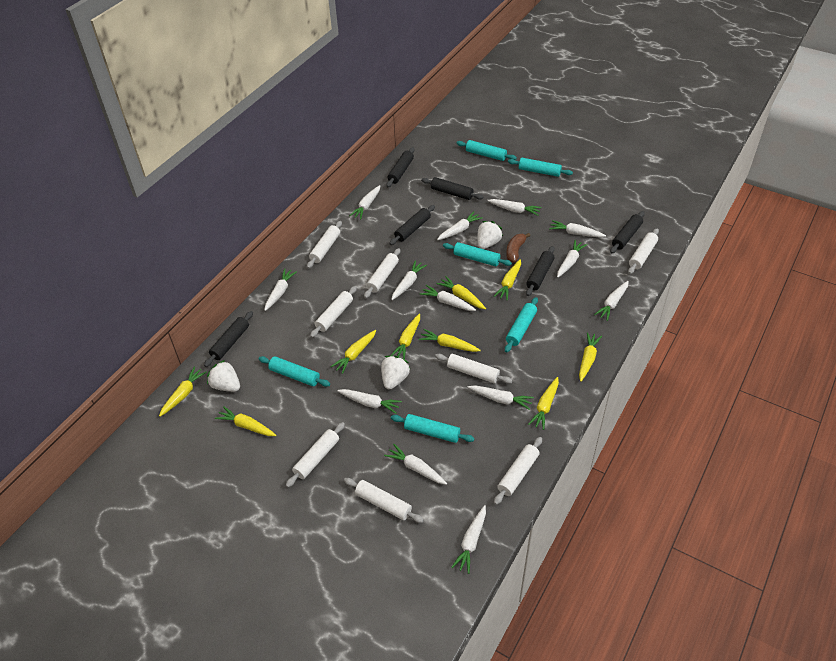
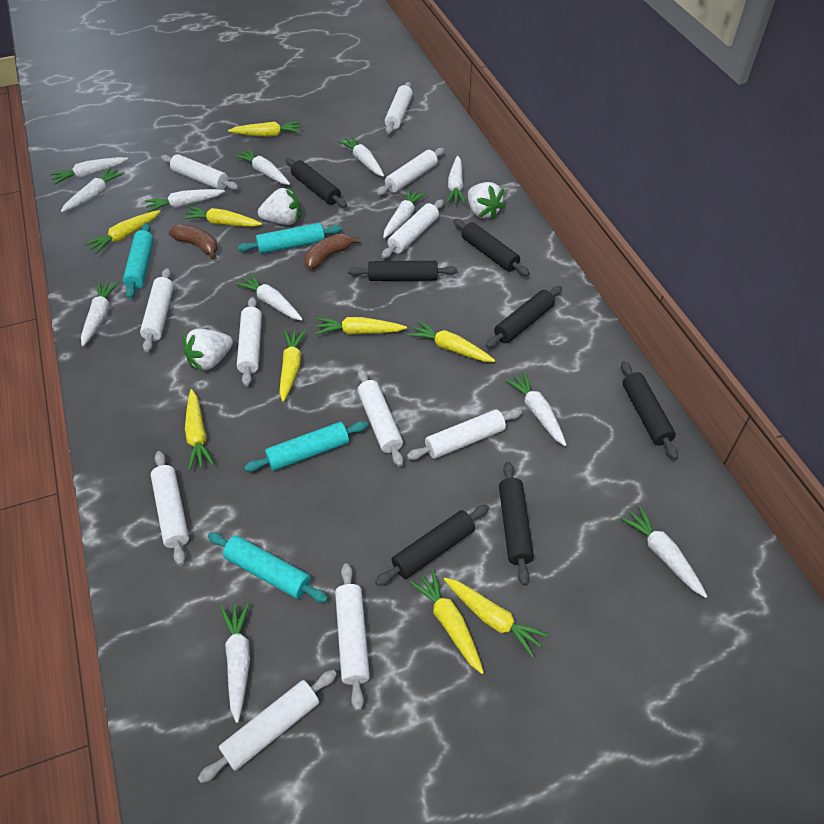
black rolling pin: [204,311,253,367] [386,147,414,187] [389,205,435,245] [421,177,483,200] [526,246,555,296] [610,211,645,253] = 6 -> [286,158,347,208] [348,261,458,281] [375,504,489,586] [453,219,530,276] [486,286,562,348] [499,462,534,586] [621,361,678,460] = 7
brown banana: [506,233,530,263] = 1 -> [169,224,218,259] [304,233,360,269] = 2
turquoise rolling pin: [259,356,330,387] [391,414,474,443] [443,242,512,266] [456,140,517,161] [505,297,538,353] [508,158,573,177] = 6 -> [123,223,154,299] [208,532,328,603] [238,223,342,254] [244,421,368,472] = 4
white carrot: [264,268,297,311] [337,389,402,414] [349,185,380,220] [384,444,447,485] [391,260,427,300] [420,285,476,311] [437,212,483,240] [451,505,486,574] [467,385,534,410] [487,199,542,216] [549,220,606,237] [557,240,588,278] [594,281,629,321] = 13 -> [50,157,128,185] [61,167,125,213] [81,281,119,346] [145,189,225,213] [220,602,250,723] [234,148,290,185] [235,273,303,321] [337,135,384,177] [383,188,427,238] [446,156,466,204] [505,371,567,446] [620,506,708,598] = 12
white rolling pin: [286,422,345,487] [307,221,342,268] [310,286,357,338] [344,478,424,523] [364,248,400,298] [435,354,512,384] [494,437,542,505] [628,228,659,274] = 8 -> [140,268,174,352] [151,451,189,566] [161,154,239,190] [198,670,337,783] [237,297,262,386] [335,563,370,711] [357,369,403,467] [377,148,445,195] [381,199,444,258] [385,82,413,134] [407,409,522,460] = 11

